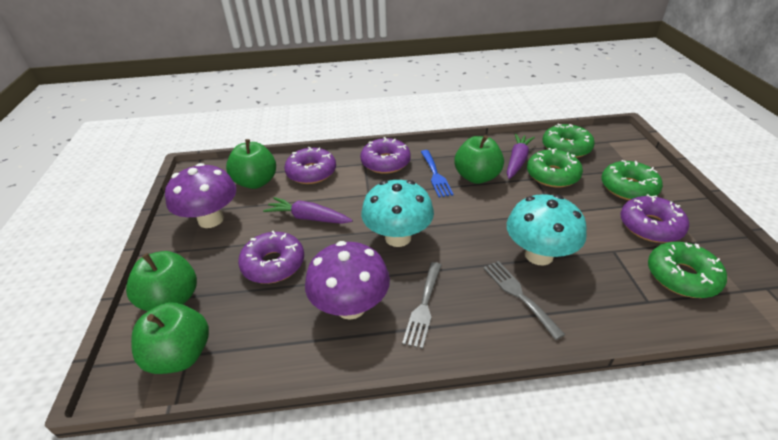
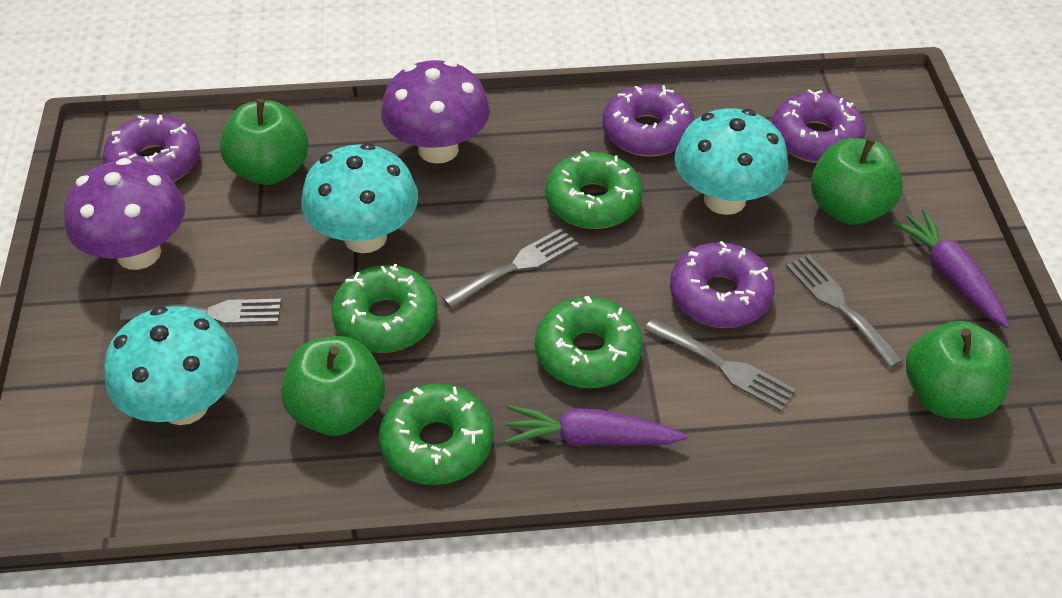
blue fork: [421,150,453,197] = 1 -> none = 0
grey fork: [402,262,442,349] [483,261,565,340] = 2 -> [120,299,281,324] [442,228,578,309] [644,318,796,411] [786,255,904,368] = 4
turquoise mushroom: [361,180,434,247] [507,194,587,265] = 2 -> [104,306,238,425] [301,143,418,253] [675,108,789,215] = 3

